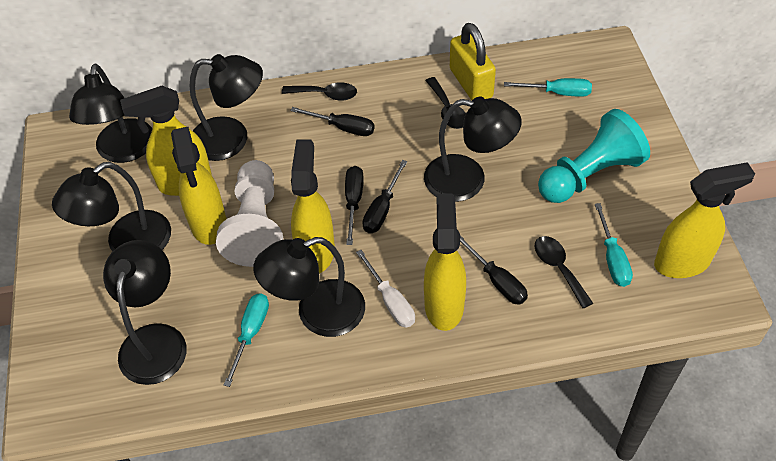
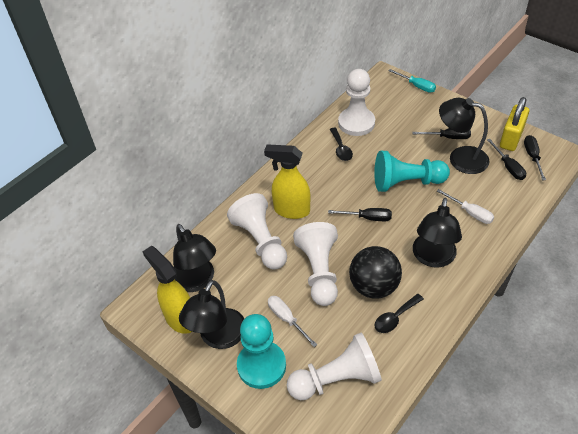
black ball: none = 0 -> [349,246,402,299] = 1
black lamp: [52,162,171,252] [69,63,152,163] [103,240,187,385] [189,54,263,161] [253,237,365,337] [424,97,522,202] = 6 -> [173,224,216,292] [179,280,244,349] [413,198,462,268] [439,98,490,174] = 4
black spoon: [282,82,357,101] [425,77,466,129] [535,236,593,308] = 3 -> [330,127,353,161] [374,294,424,333] = 2
turquoise pawn: [538,109,650,203] = 1 -> [237,314,286,389] [374,151,450,192] = 2
turquoise screwdriver: [224,293,269,387] [504,78,592,97] [595,203,633,287] = 3 -> [388,69,436,93] = 1
white pawn: [216,160,283,267] = 1 -> [227,193,287,269] [287,332,382,400] [293,222,338,306] [338,69,375,136] = 4
white screwdriver: [356,250,415,328] = 1 -> [268,296,318,347] [437,189,494,224] = 2
yellow spray bottle: [120,86,212,196] [171,127,226,245] [291,139,335,273] [424,193,466,331] [654,162,755,278] = 5 -> [142,246,192,334] [264,144,310,219] = 2

